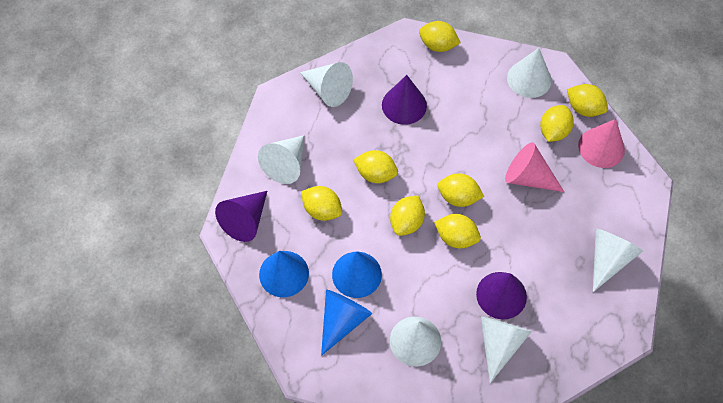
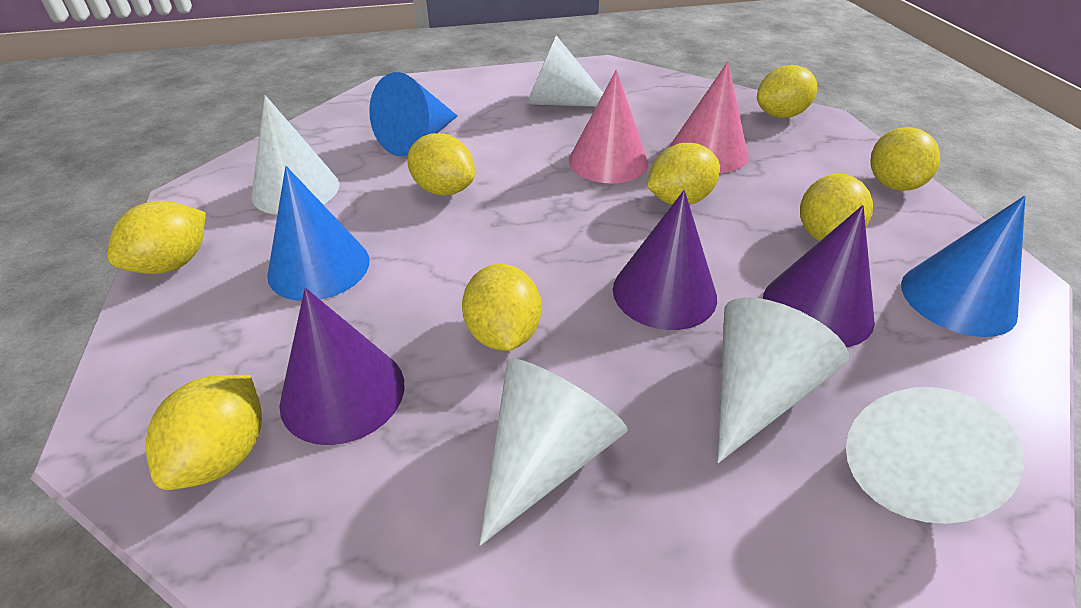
white cone: [258,135,304,184] [300,62,353,107] [390,317,441,366] [481,316,532,383] [507,48,552,98] [593,229,643,292] = 6 -> [251,95,340,215] [480,358,628,546] [526,35,603,107] [717,297,849,463] [846,387,1024,524] = 5

